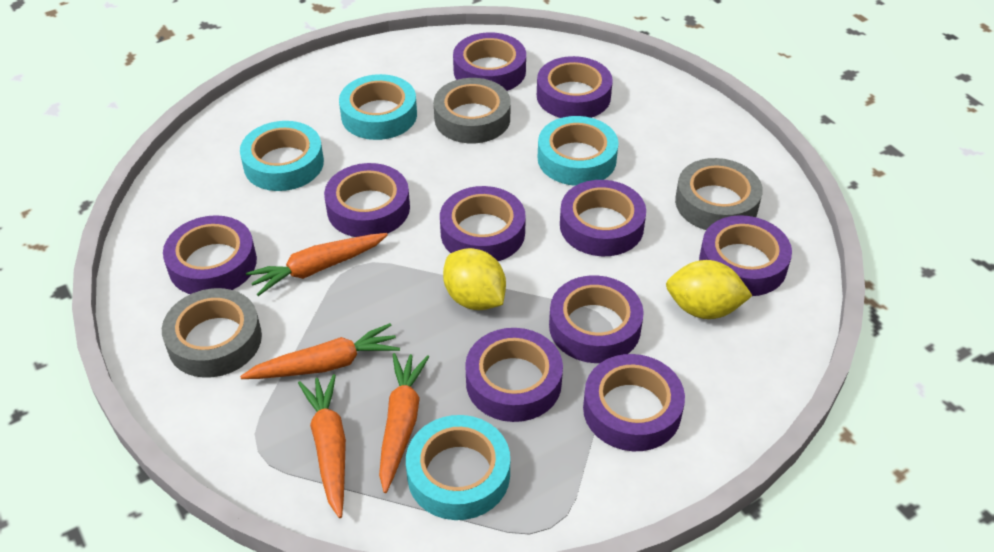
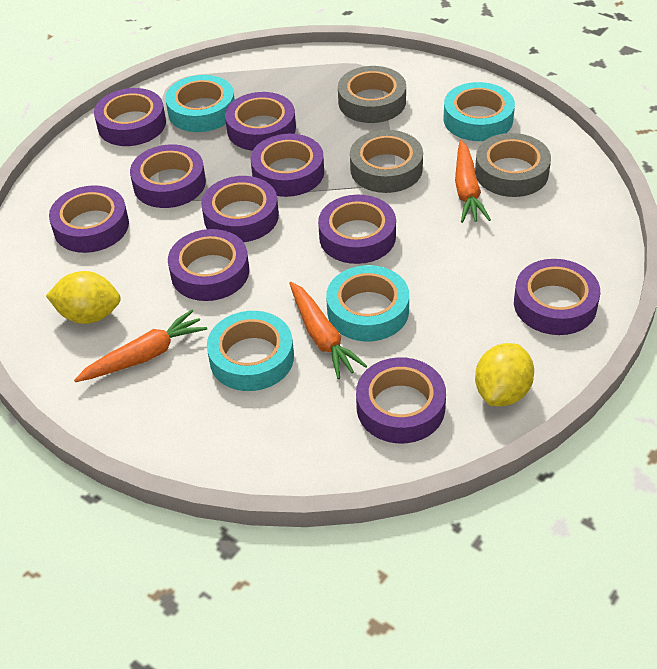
orange carrot: [240,323,400,379] [246,233,388,296] [298,374,346,518] [379,353,429,493] = 4 -> [74,310,207,382] [290,282,367,379] [455,140,491,223] = 3

